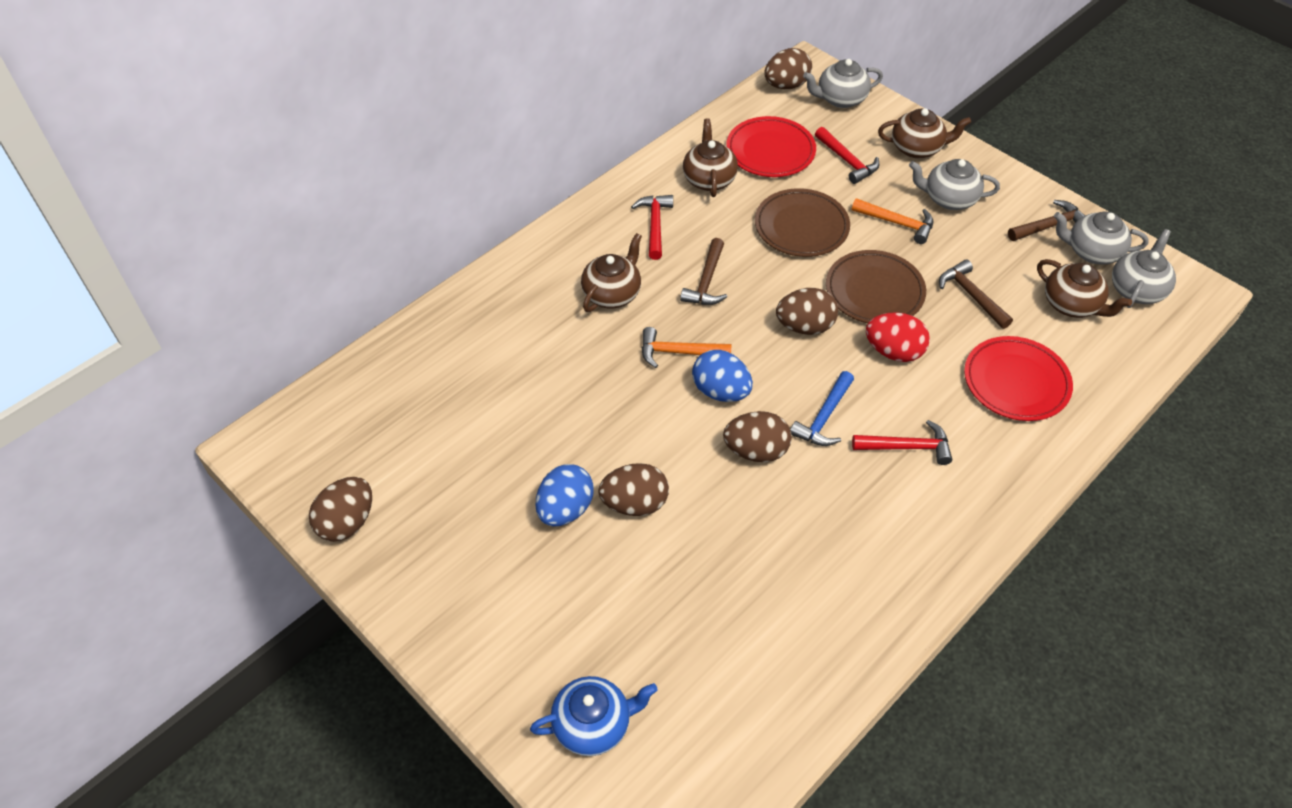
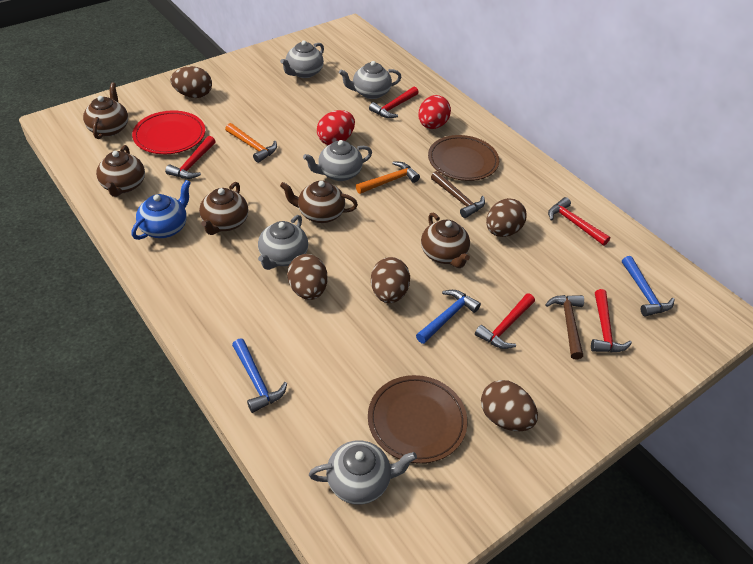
blue egg: [536,464,594,526] [692,350,753,402] = 2 -> none = 0
blue hammer: [790,371,854,446] = 1 -> [232,338,287,413] [416,290,481,344] [622,256,674,316] = 3
brown hammer: [680,238,727,305] [939,260,1013,329] [1008,200,1085,241] = 3 -> [431,171,485,218] [545,295,584,359] = 2
brown teapot: [581,233,642,312] [683,119,738,197] [878,108,971,159] [1037,259,1132,318] = 4 -> [83,83,128,139] [96,145,145,197] [199,182,248,235] [280,180,358,223] [421,212,470,268] = 5
grey teapot: [803,59,883,108] [909,159,1000,210] [1054,212,1149,265] [1112,229,1176,308] = 4 -> [258,215,308,270] [280,40,324,78] [303,140,372,181] [309,440,417,505] [339,61,402,99] = 5
red egg: [866,312,930,362] = 1 -> [317,110,355,145] [418,95,451,129] = 2
red hammer: [631,195,673,260] [815,127,879,184] [852,420,952,465] = 3 -> [165,136,216,179] [369,86,419,118] [475,294,535,349] [548,197,610,246] [591,289,632,352] = 5
red plate: [726,116,816,177] [964,336,1073,421] = 2 -> [132,110,205,154] = 1

